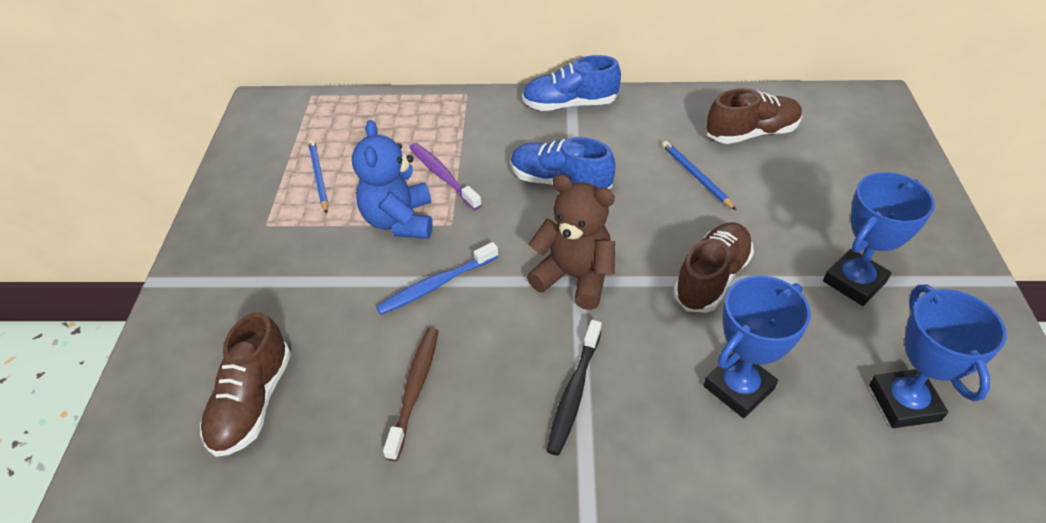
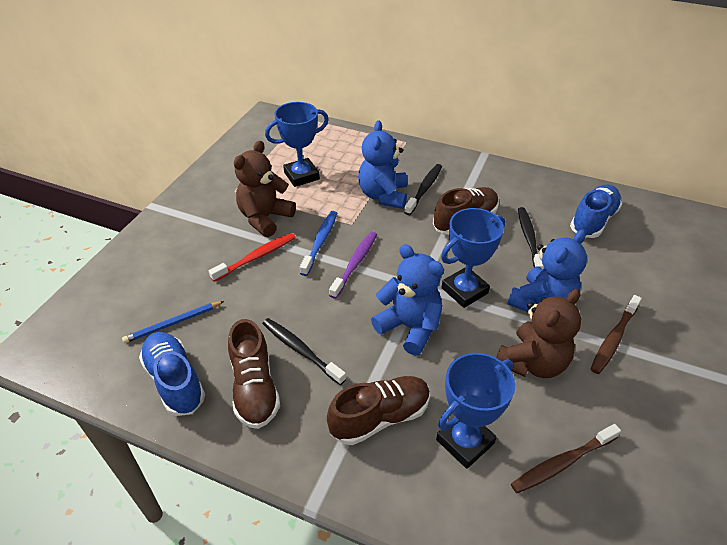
black toothbrush: [547,320,602,456] = 1 -> [263,318,346,385] [404,164,442,215] [518,207,544,269] = 3
blue pencil: [308,140,328,214] [662,141,736,210] = 2 -> [122,301,224,343] = 1
blue teddy bear: [352,120,433,239] = 1 -> [358,120,407,209] [371,244,444,355] [507,230,587,312] = 3
brown teddy bear: [527,174,615,310] = 1 -> [234,141,296,237] [496,289,581,378] = 2
brown toothbrush: [383,328,438,461] = 1 -> [511,424,621,493] [591,295,642,374] = 2
red toothbrush: none = 0 -> [209,233,296,282] = 1

